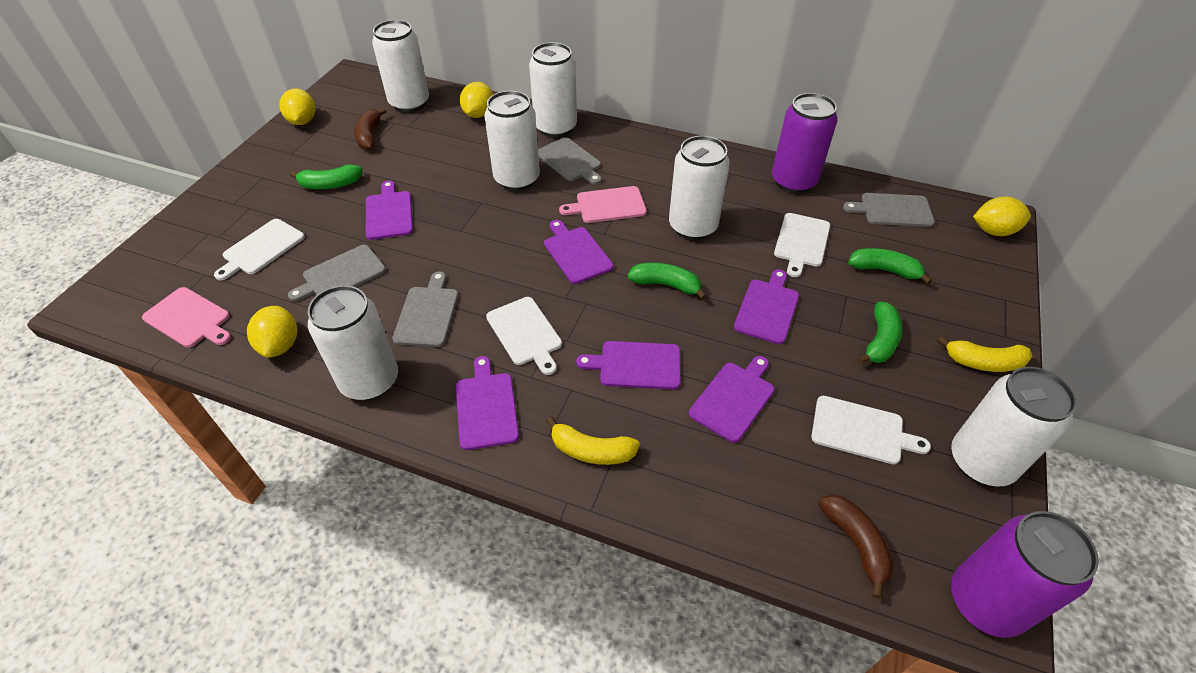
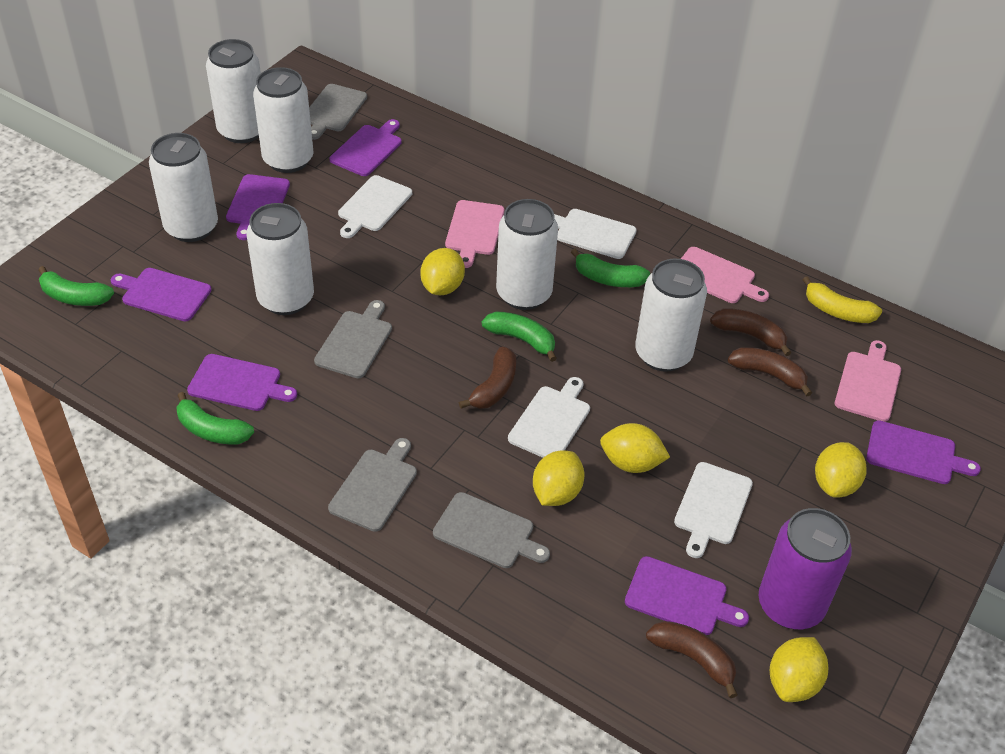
brown banana: [354,108,386,150] [819,494,894,599] = 2 -> [459,347,516,409] [646,621,737,698] [710,308,791,356] [728,347,812,396] = 4
pink cutting board: [142,287,231,348] [559,186,647,223] = 2 -> [445,200,504,268] [681,247,769,303] [835,340,901,422] = 3
purple can: [772,93,837,193] [951,511,1099,638] = 2 -> [759,508,852,629] = 1
yellow banana: [546,417,640,465] [937,336,1033,372] = 2 -> [803,276,882,323] = 1
yellow lemon: [247,306,297,358] [279,88,315,125] [460,82,493,118] [973,196,1031,236] = 4 -> [421,248,465,295] [533,450,585,506] [600,423,670,473] [770,637,828,702] [815,442,867,498] = 5

